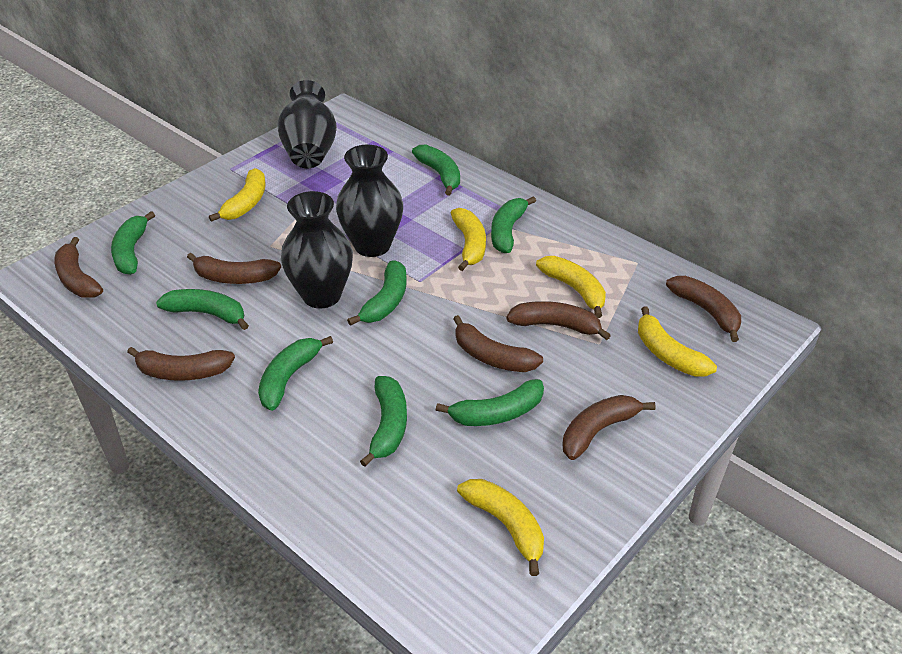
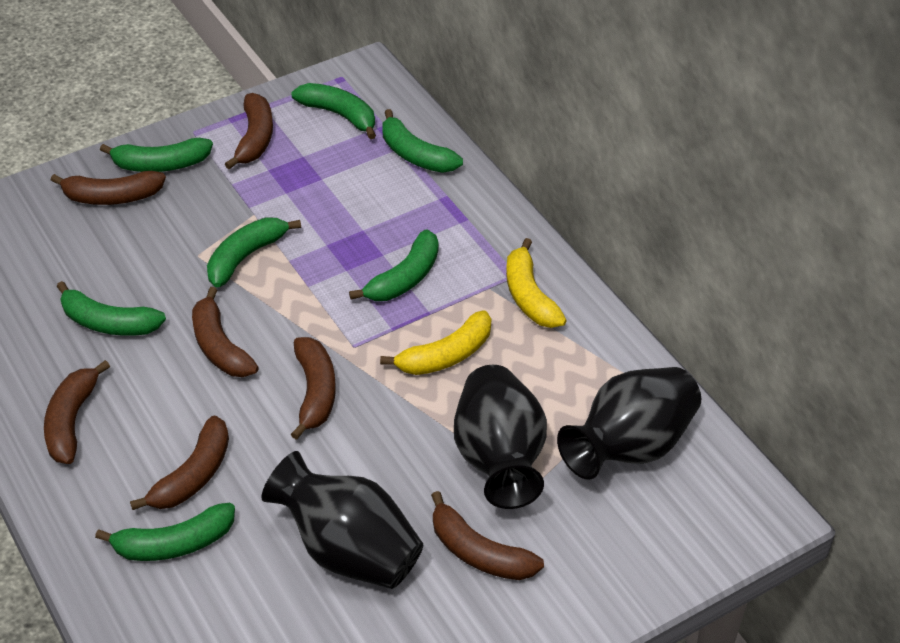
green banana: [111,211,155,275] [156,289,249,330] [258,336,333,411] [347,260,407,326] [360,376,407,467] [412,145,460,196] [436,379,544,426] [491,196,536,253] = 8 -> [57,281,166,336] [95,503,235,561] [100,138,213,172] [207,217,301,287] [291,83,376,139] [349,229,438,301] [382,109,463,173] = 7
yellow banana: [209,168,266,222] [451,208,486,271] [457,479,544,576] [536,256,606,318] [638,307,717,377] = 5 -> [380,310,491,375] [506,238,567,328] = 2

